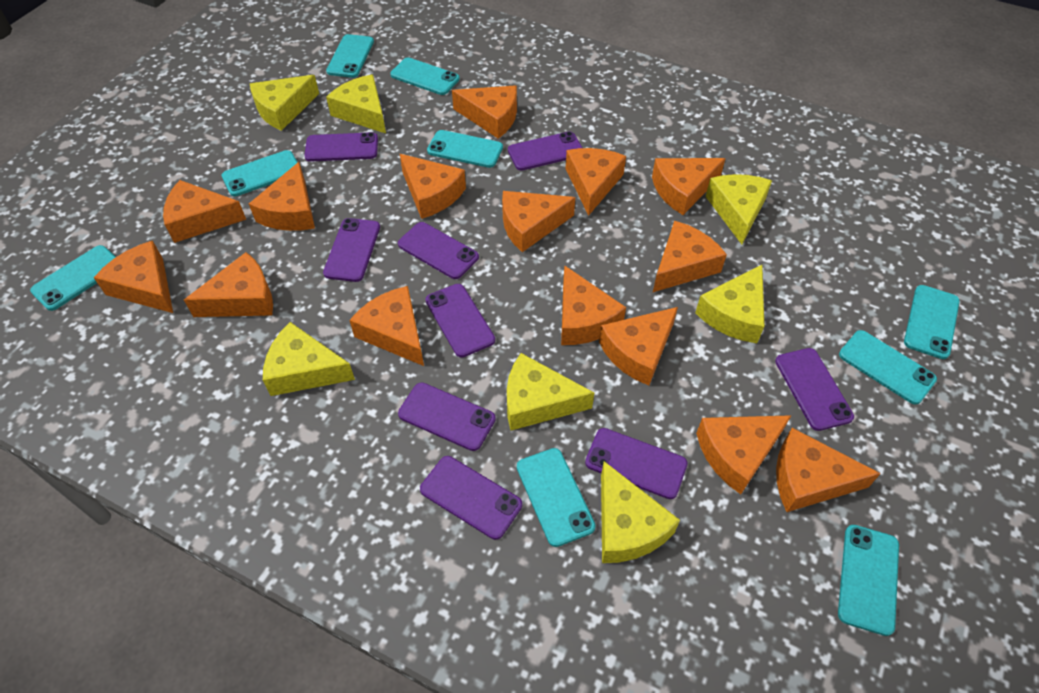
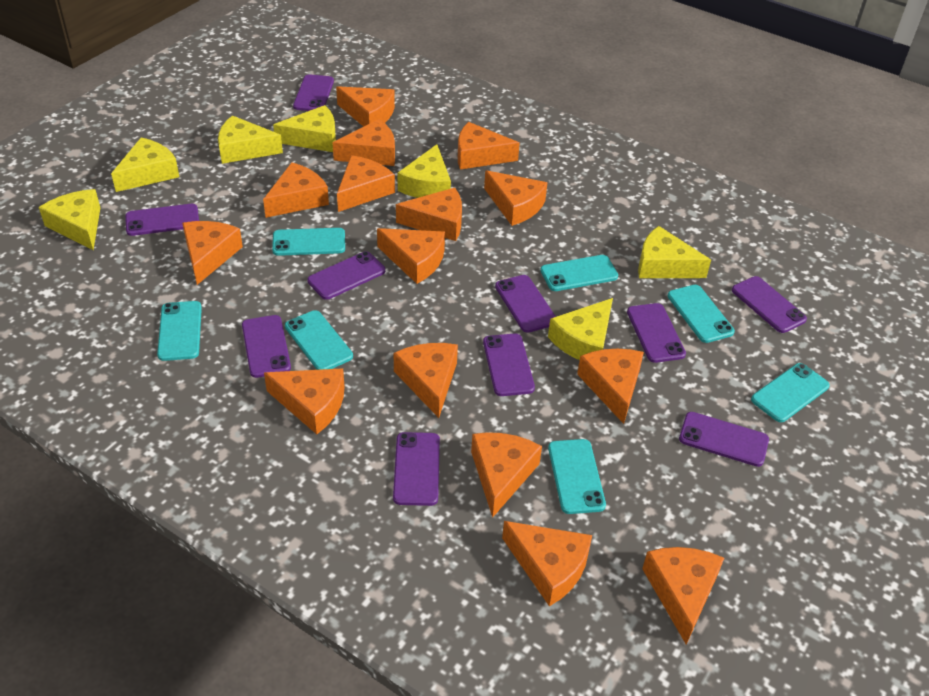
purple phone: [304,132,378,162] [323,218,380,282] [398,222,479,279] [398,382,496,451] [420,456,522,540] [425,284,495,358] [508,131,582,171] [585,428,688,499] [775,348,854,431] = 9 -> [125,204,199,236] [242,315,291,378] [293,74,334,111] [307,251,385,300] [393,432,440,506] [483,333,535,396] [495,275,556,333] [627,303,686,363] [679,412,769,467] [732,276,807,333] = 10
turquoise phone: [30,245,116,311] [222,150,298,197] [326,34,374,78] [390,57,460,95] [427,130,503,168] [517,448,596,547] [838,525,899,636] [839,330,937,404] [904,285,960,359] = 9 -> [157,301,202,361] [272,228,345,256] [285,310,353,370] [540,255,618,291] [548,439,606,514] [668,285,735,343] [751,363,830,422] = 7

